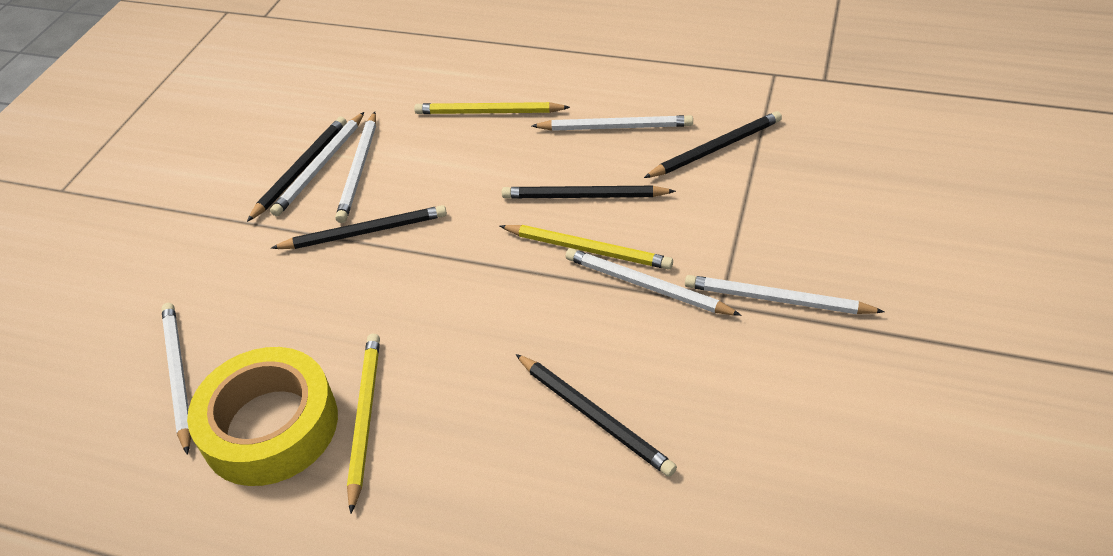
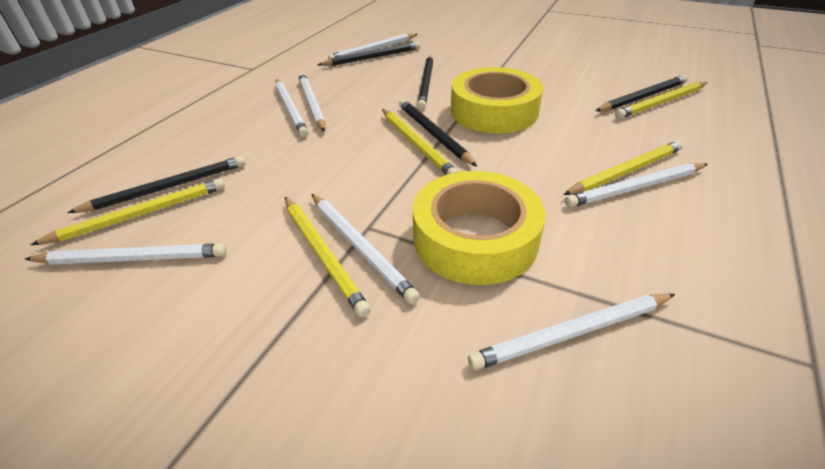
white pencil: [161,303,191,455] [270,112,364,216] [335,112,376,223] [532,115,693,131] [565,248,741,316] [685,275,885,314] = 6 -> [25,244,226,265] [275,79,309,137] [298,73,326,132] [312,194,420,304] [328,33,418,59] [468,293,675,370] [565,163,708,208] = 7
yellow pencil: [347,334,380,514] [414,102,570,114] [500,225,673,270] = 3 -> [30,178,225,245] [285,197,371,317] [382,109,458,175] [563,140,683,195] [615,82,708,119] = 5
yellow tape: [187,347,338,486] = 1 -> [413,171,546,285] [451,67,543,133] = 2

